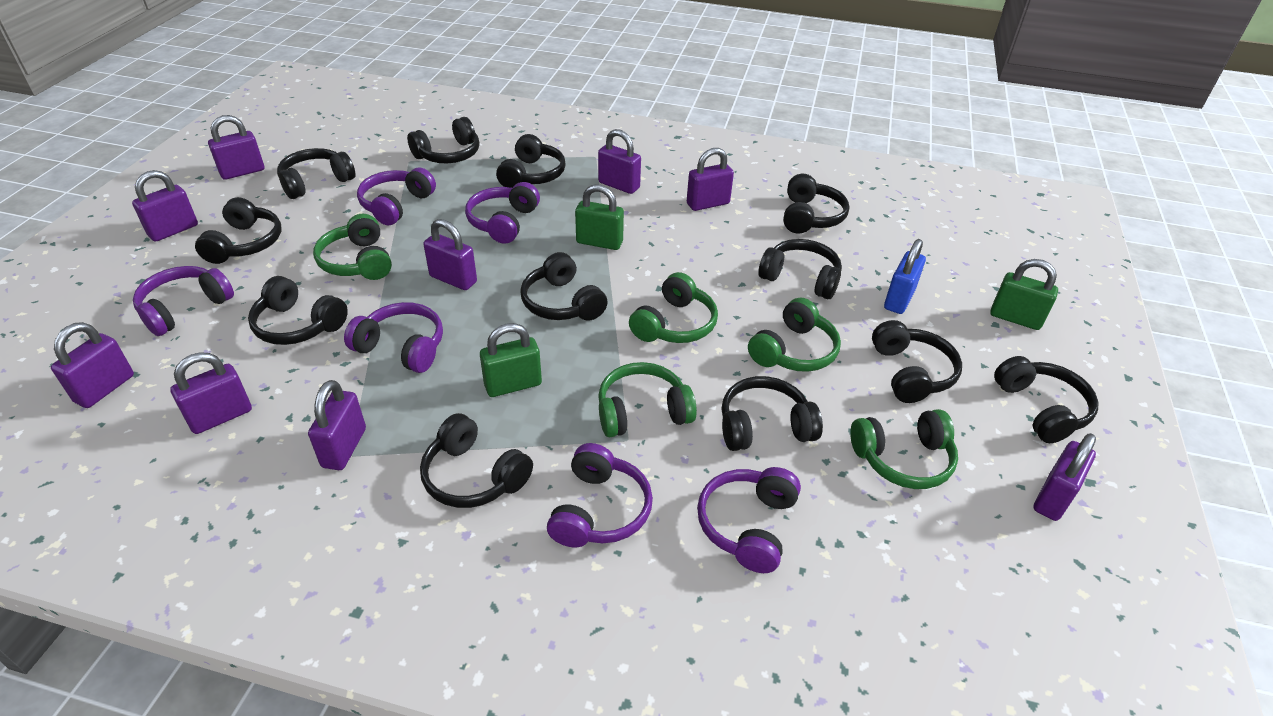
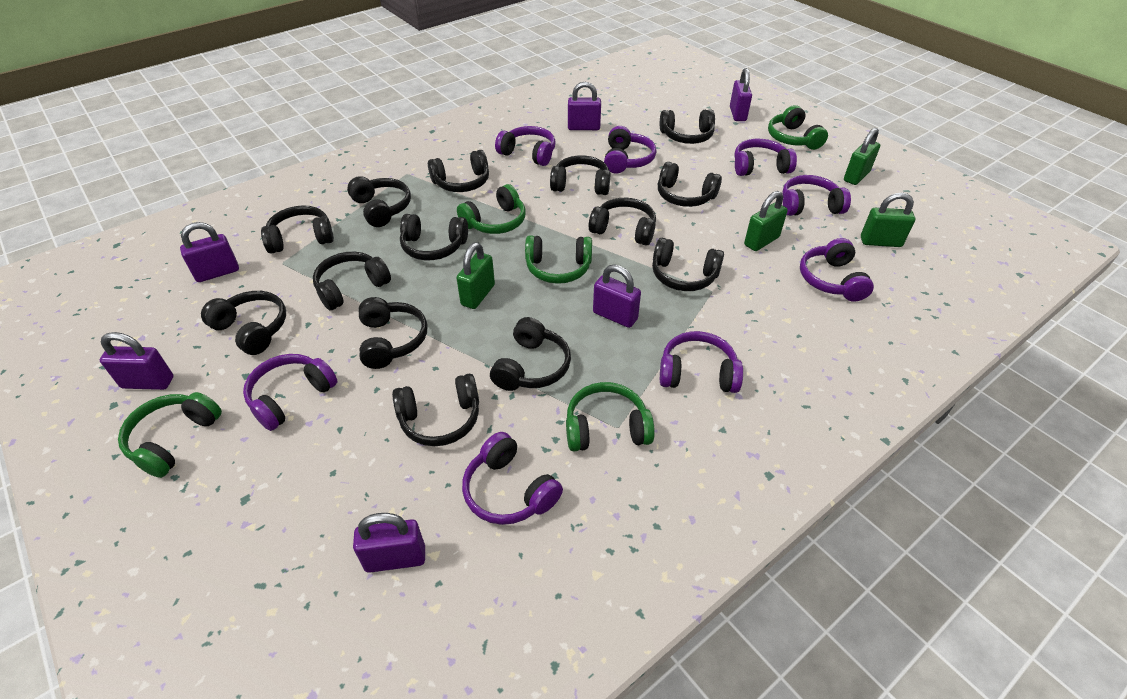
black headphones: [195,197,281,264] [248,276,348,345] [277,148,356,199] [407,117,479,163] [420,413,533,508] [496,134,566,188] [520,252,608,321] [722,376,823,451] [758,239,842,299] [783,174,849,234] [872,320,962,403] [994,356,1099,443] = 12 -> [201,291,286,355] [261,205,334,254] [313,252,391,310] [347,176,411,227] [358,297,428,369] [392,374,479,446] [400,214,468,260] [428,150,489,192] [490,317,571,391] [550,155,610,195] [589,198,656,245] [652,238,724,291] [658,162,722,207] [660,109,715,144] = 14
blue padlock: [884,239,926,314] = 1 -> none = 0
green padlock: [480,323,542,397] [575,185,624,250] [990,259,1058,330] = 3 -> [457,242,495,309] [744,191,788,251] [844,128,880,185] [861,192,915,247] = 4
purple headphones: [133,266,234,336] [344,302,443,373] [357,167,436,225] [465,182,540,244] [547,443,653,547] [697,467,801,573] = 6 -> [243,354,337,431] [462,432,563,525] [495,126,556,166] [604,126,656,174] [660,331,743,393] [734,139,797,176] [782,175,851,216] [800,238,874,302] = 8
purple padlock: [51,322,134,408] [132,170,198,242] [170,352,252,434] [208,115,264,180] [308,380,366,470] [423,219,477,290] [598,129,641,194] [687,148,734,211] [1033,433,1096,521] = 9 -> [100,332,173,390] [180,222,239,282] [353,513,425,573] [568,82,601,130] [593,265,641,328] [730,68,752,121] = 6

